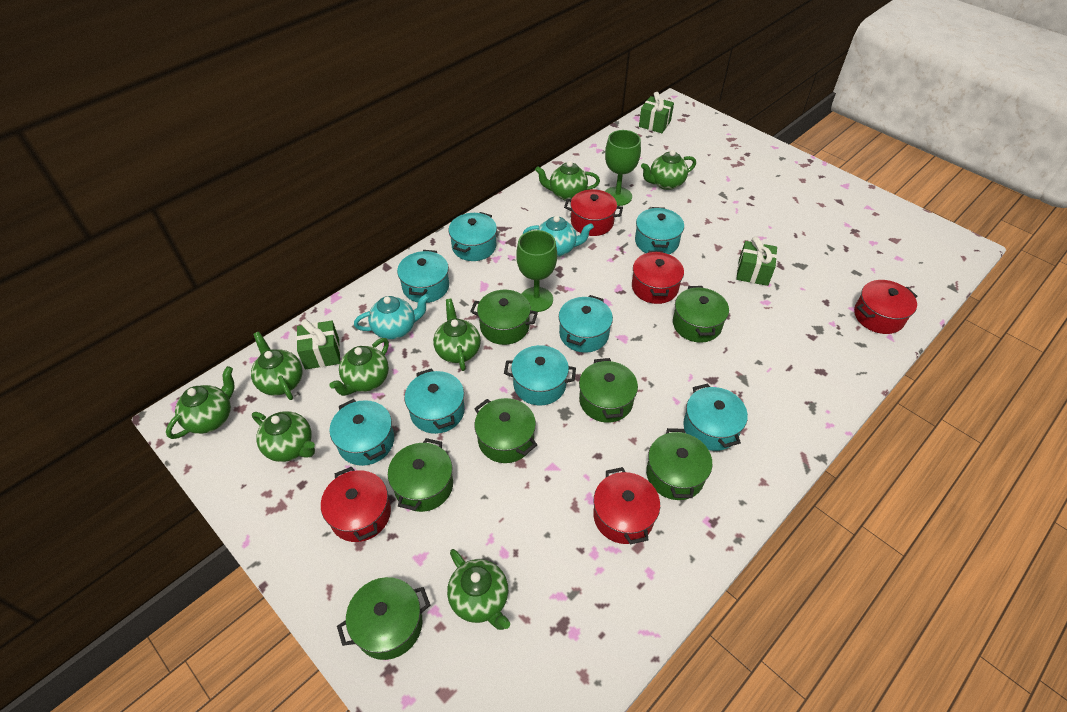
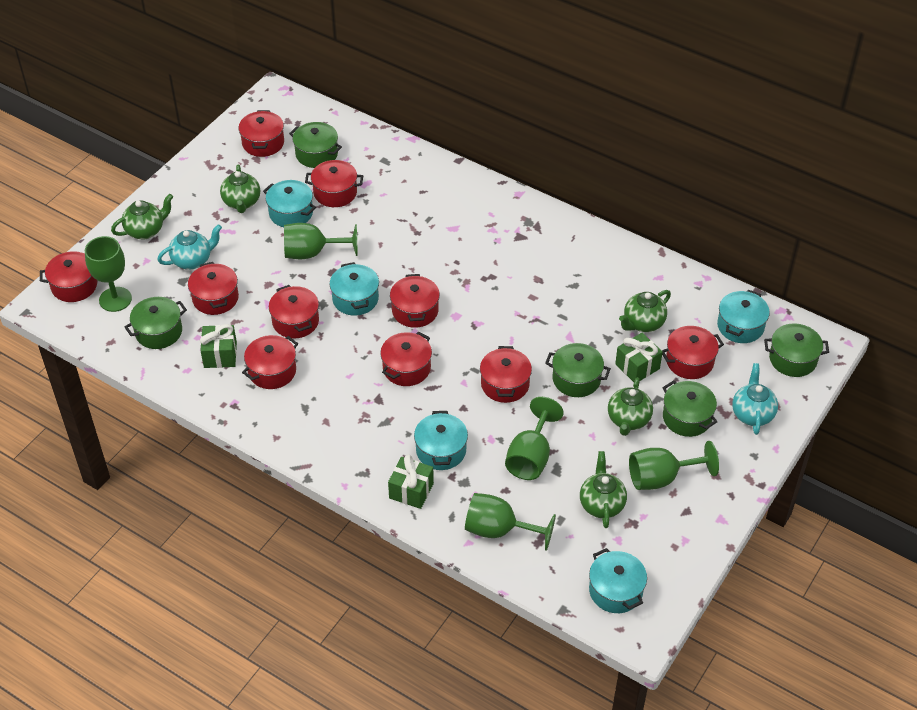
green goblet: [516,230,557,312] [605,130,641,206] = 2 -> [85,236,132,312] [284,223,358,259] [465,493,556,551] [505,397,564,480] [629,441,719,490] = 5
green pot: [337,577,430,660] [388,438,453,512] [470,290,538,345] [474,398,537,463] [579,358,638,423] [646,428,712,500] [673,286,729,343] = 7 -> [124,297,187,349] [289,122,342,168] [545,343,611,397] [662,380,717,437] [764,324,829,377] = 5
green teapot: [166,366,235,439] [251,332,302,400] [252,411,315,462] [329,338,389,396] [433,299,481,371] [447,549,510,630] [535,161,600,201] [641,150,696,190] = 8 -> [111,194,173,239] [220,164,260,213] [580,451,627,528] [608,377,653,436] [619,290,671,332] = 5
red pot: [321,466,391,542] [564,189,623,236] [593,467,660,545] [632,251,684,304] [854,280,918,334] = 5 -> [40,251,97,302] [188,262,239,315] [239,110,284,157] [242,335,298,389] [269,285,319,338] [305,160,363,207] [380,332,432,386] [390,274,440,328] [480,346,532,403] [662,326,724,379] = 10
turquoise pot: [330,399,394,466] [397,250,449,303] [405,368,465,434] [449,212,497,261] [504,345,576,405] [559,295,613,353] [635,207,684,254] [683,384,748,451] = 8 -> [263,180,316,227] [330,262,379,316] [414,411,468,470] [589,548,647,613] [717,290,770,343] = 5

